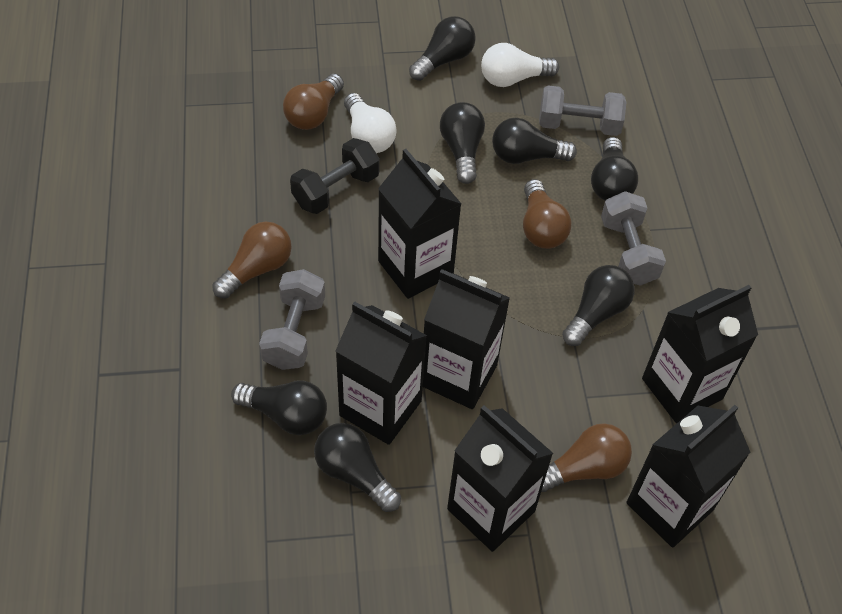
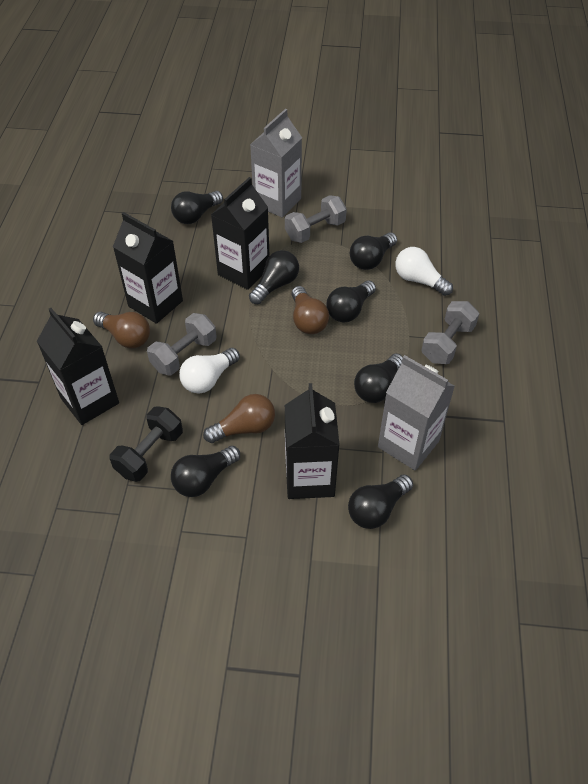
black carton: [335,302,427,445] [378,149,461,299] [423,269,510,409] [447,405,553,552] [626,405,751,548] [642,285,758,423] = 6 -> [37,308,119,425] [113,212,183,324] [211,177,270,290] [285,383,340,499] = 4
brown light bulb: [212,222,292,299] [283,74,344,130] [523,179,572,249] [541,423,632,492] = 4 -> [93,312,150,349] [203,394,275,443] [291,286,329,334] = 3
grey carton: none = 0 -> [250,109,302,218] [378,355,455,471] = 2

